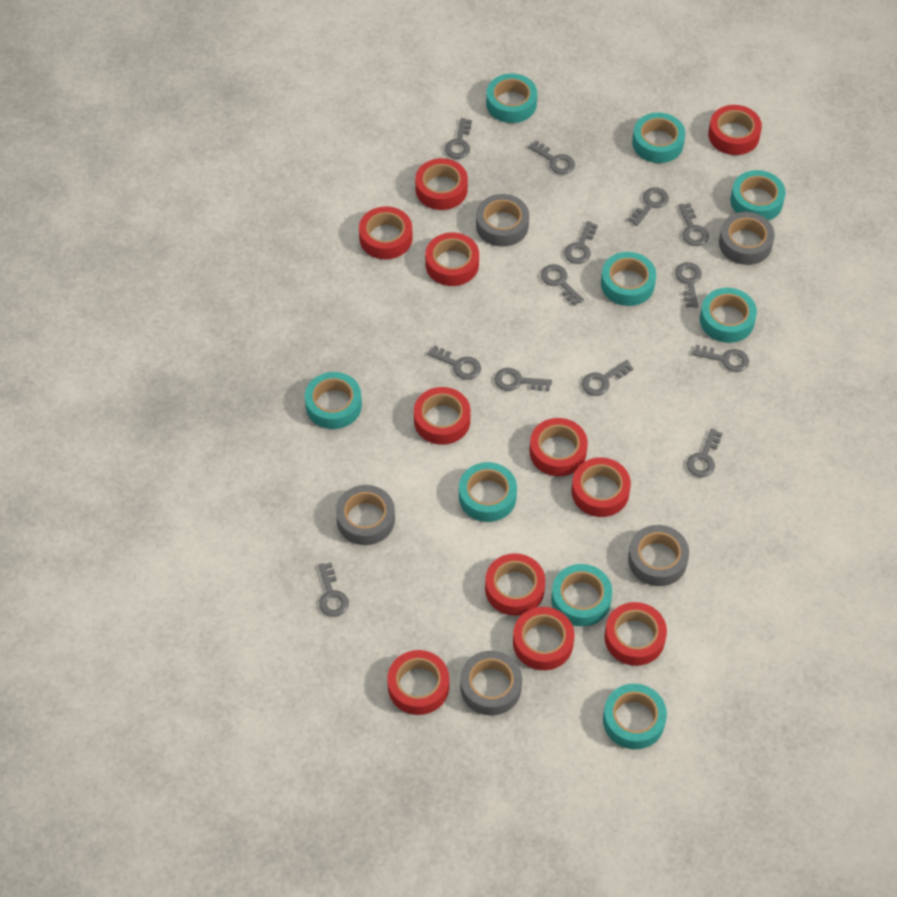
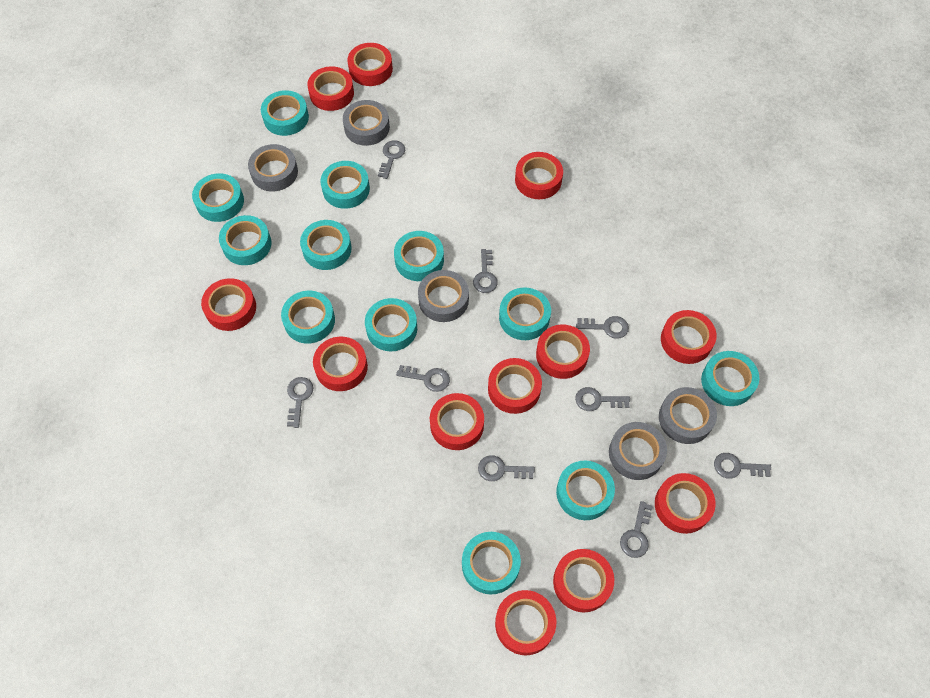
grey key: [318,562,349,617] [428,345,481,380] [445,118,472,159] [495,368,552,391] [528,140,575,175] [541,264,584,306] [564,221,598,264] [582,360,634,396] [628,187,669,226] [675,262,702,308] [678,203,709,246] [687,428,723,477] [692,345,749,372] = 13 -> [287,377,313,428] [378,140,405,179] [396,365,450,392] [473,249,498,293] [478,455,535,481] [575,387,630,411] [576,316,629,339] [620,501,653,558] [714,453,771,479] = 9
red tape: [359,206,413,259] [387,650,449,715] [414,387,471,445] [415,158,468,210] [425,232,479,286] [485,553,545,616] [513,607,574,670] [530,418,588,476] [572,458,631,517] [604,602,667,666] [708,105,762,155] = 11 -> [201,278,256,331] [307,66,354,111] [313,337,368,391] [347,43,393,86] [430,393,484,450] [488,358,542,414] [495,590,556,656] [515,152,563,199] [536,325,590,379] [553,549,614,613] [655,473,716,534] [661,310,717,364] = 12
turquoise tape: [305,372,362,429] [459,462,517,522] [486,73,537,123] [551,564,612,626] [601,252,656,306] [603,684,667,749] [632,112,685,163] [700,288,757,343] [730,170,786,221] = 9 -> [192,173,244,222] [219,215,272,265] [261,90,309,136] [281,291,335,344] [300,220,352,270] [320,161,370,209] [365,298,417,351] [394,231,444,281] [462,532,521,595] [499,287,551,340] [556,461,615,520] [701,351,759,406] = 12

